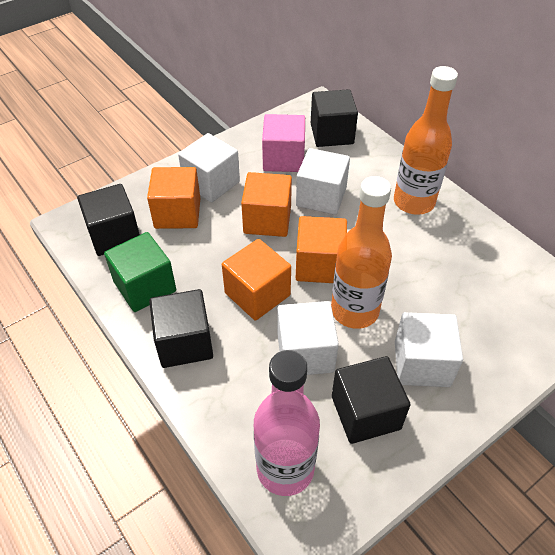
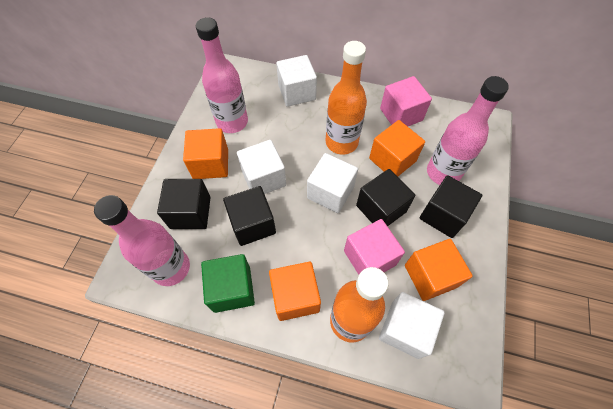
pink bottle: [254,350,320,496] = 1 -> [94,195,190,286] [196,17,248,133] [427,76,509,185] = 3
pink cube: [262,114,305,172] = 1 -> [344,219,405,275] [380,76,432,126] = 2

